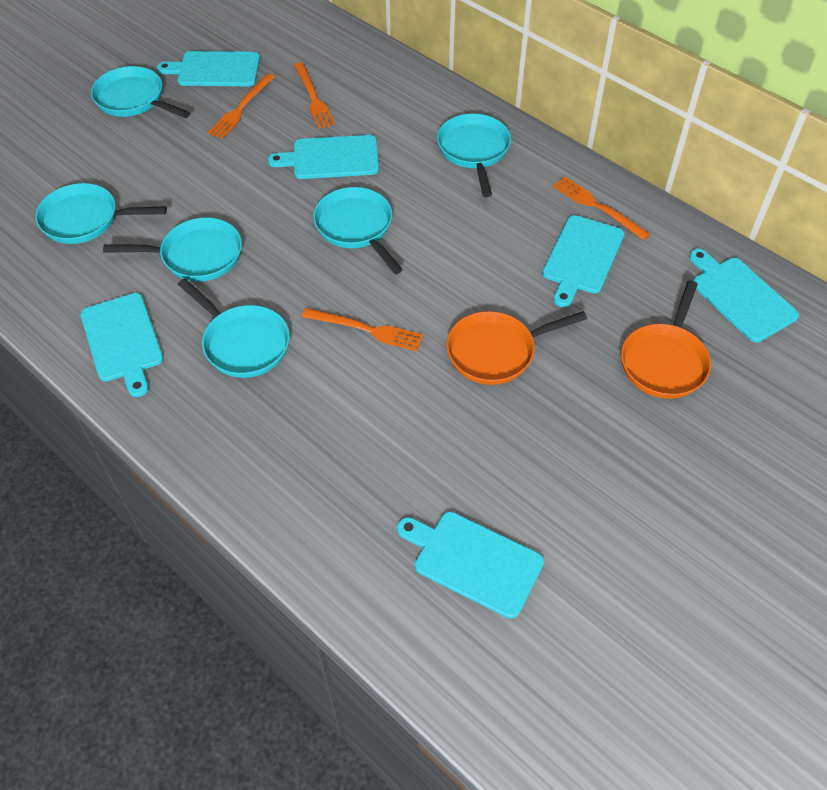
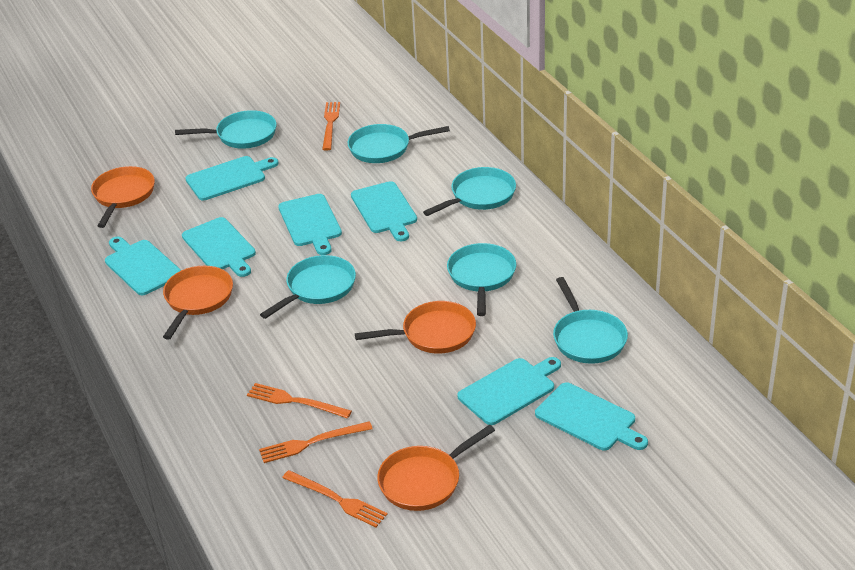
orange pan: [447,311,587,385] [621,280,711,399] = 2 -> [91,166,155,228] [163,266,233,340] [355,301,476,354] [377,425,495,511] = 4
turquoise cutting board: [80,293,163,397] [157,51,260,86] [268,135,379,179] [397,511,544,619] [543,215,624,307] [689,249,799,342] = 6 -> [105,237,181,295] [182,217,256,277] [186,156,279,200] [278,194,342,255] [351,181,417,241] [457,357,561,425] [535,382,648,451] = 7

